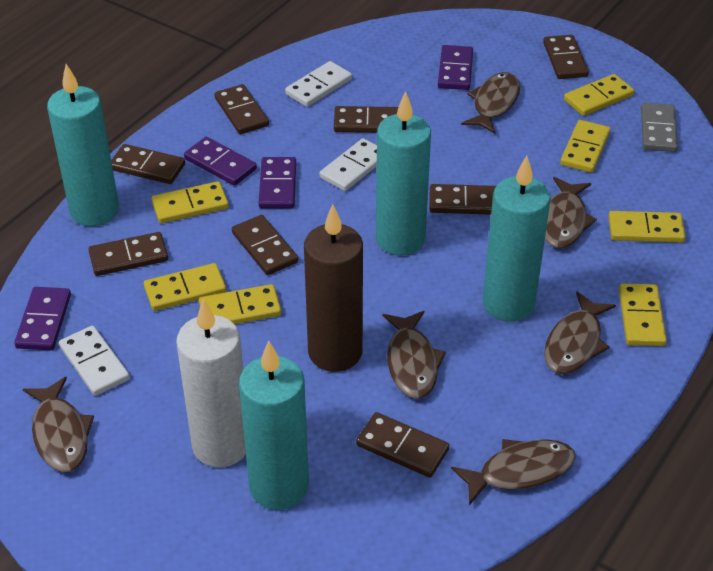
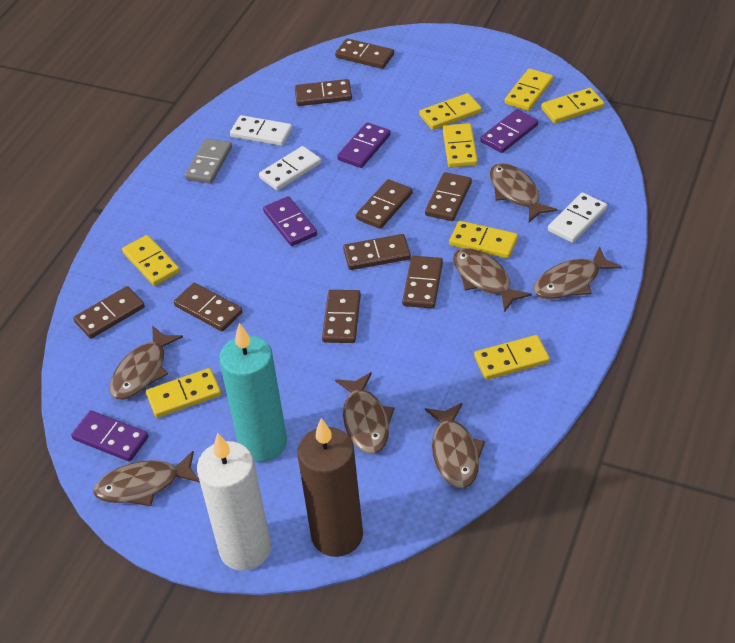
brown domino: [88,232,168,276] [111,144,185,184] [214,84,269,134] [232,215,298,275] [334,106,398,133] [356,412,449,478] [429,184,496,215] [543,35,589,79] = 8 -> [73,286,145,339] [174,283,243,331] [295,79,352,106] [322,290,361,343] [335,38,394,69] [343,234,411,270] [356,179,413,229] [402,256,443,309] [425,172,472,221] = 9
brown fish: [23,377,94,472] [383,311,446,399] [451,439,576,505] [461,72,520,134] [544,291,616,374] [545,177,597,248] = 6 -> [93,451,200,506] [109,326,183,400] [335,372,395,454] [425,403,485,488] [453,248,532,312] [490,163,557,223] [533,246,622,299] = 7
turquoise candle: [47,64,119,226] [239,341,309,510] [376,91,431,255] [483,156,551,322] = 4 -> [219,323,287,462] = 1
yellow domino: [144,263,226,311] [151,181,229,223] [199,284,281,324] [560,120,610,173] [564,74,634,116] [608,211,686,243] [619,283,667,346] = 7 -> [122,235,180,286] [146,368,221,418] [419,93,482,130] [443,123,478,167] [449,221,518,259] [474,335,550,380] [505,68,553,111] [541,88,604,123] = 8

